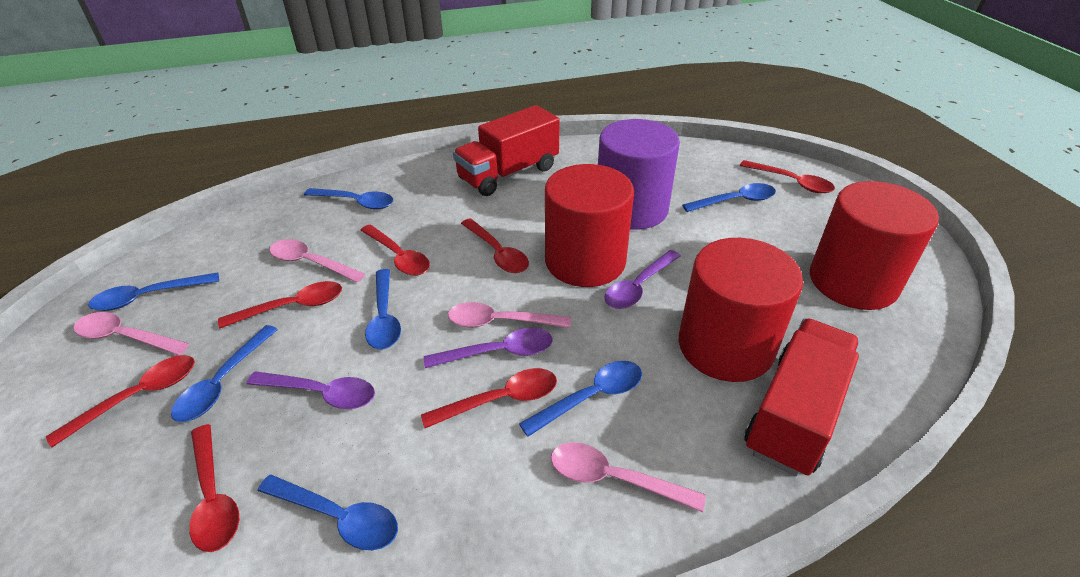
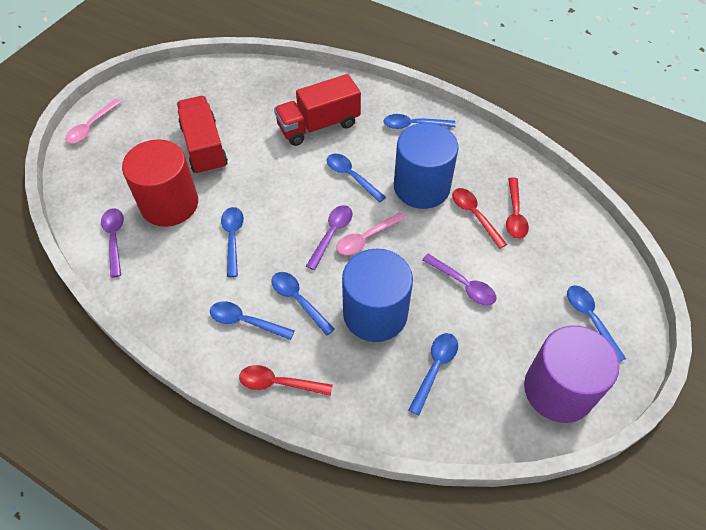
blue cylinder: none = 0 -> [342,249,413,342] [394,123,459,209] = 2
pink spoon: [73,312,189,355] [270,239,365,283] [448,302,571,328] [551,442,706,512] = 4 -> [65,99,121,144] [337,212,406,255] = 2
red cylinder: [545,164,634,287] [679,238,803,382] [810,181,939,310] = 3 -> [122,139,198,227] = 1
red spoon: [46,355,195,447] [189,424,239,552] [218,281,342,328] [360,225,430,276] [421,368,557,428] [461,218,529,273] [740,160,835,193] = 7 -> [239,365,333,396] [452,188,507,249] [506,177,529,239] = 3

